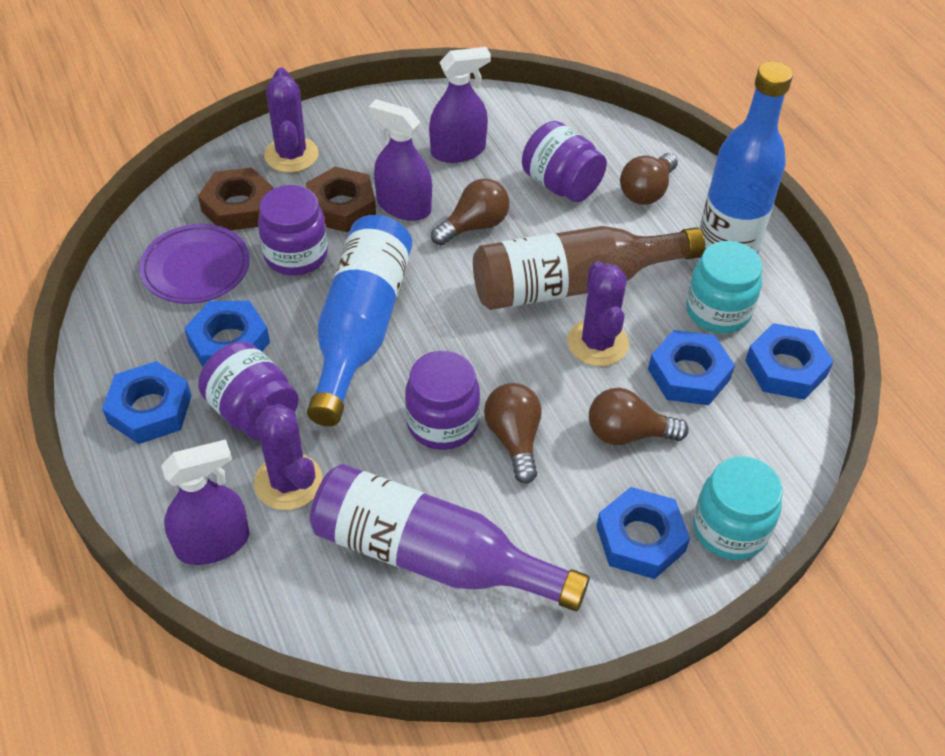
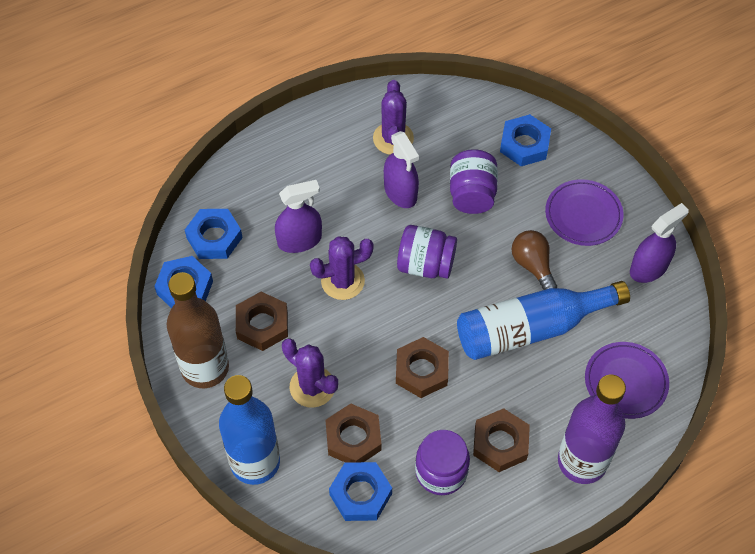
blue nut: [102,361,191,444] [184,301,270,367] [596,487,690,579] [648,330,735,405] [745,323,834,400] = 5 -> [154,256,213,308] [185,209,243,259] [329,462,392,521] [500,114,551,166] = 4
brown light bulb: [431,179,509,246] [484,383,542,484] [589,388,689,445] [620,153,678,205] = 4 -> [512,230,557,290] = 1
brown nut: [198,167,273,230] [306,167,376,232] = 2 -> [236,292,288,351] [325,403,381,463] [396,337,449,398] [473,408,530,472] = 4
purple jar: [198,341,299,440] [258,185,328,276] [405,351,480,450] [522,121,607,202] = 4 -> [397,225,457,279] [415,430,470,495] [450,149,498,214] = 3
purple plate: [139,224,250,304] = 1 -> [545,179,623,246] [585,342,669,419] = 2
turquoise jar: [686,241,762,334] [693,456,782,560] = 2 -> none = 0

